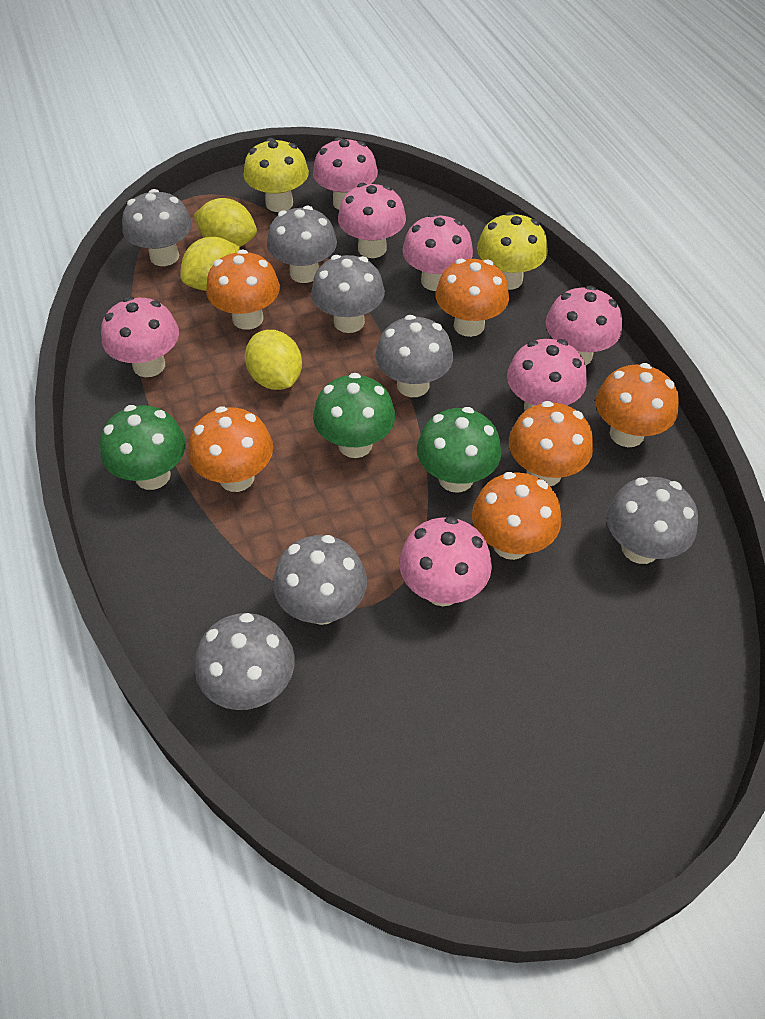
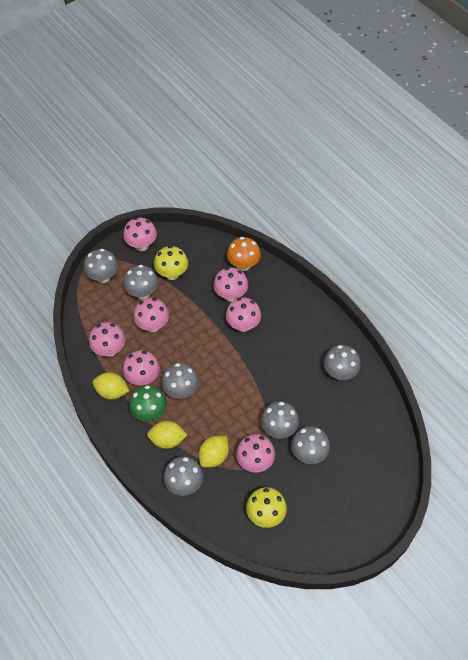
green mushroom: [100,405,186,490] [313,373,395,458] [417,407,502,493] = 3 -> [129,385,167,422] = 1
orange mushroom: [188,406,273,492] [206,249,280,330] [436,258,509,337] [472,472,562,560] [509,401,593,486] [596,363,679,447] = 6 -> [227,237,261,271] = 1

